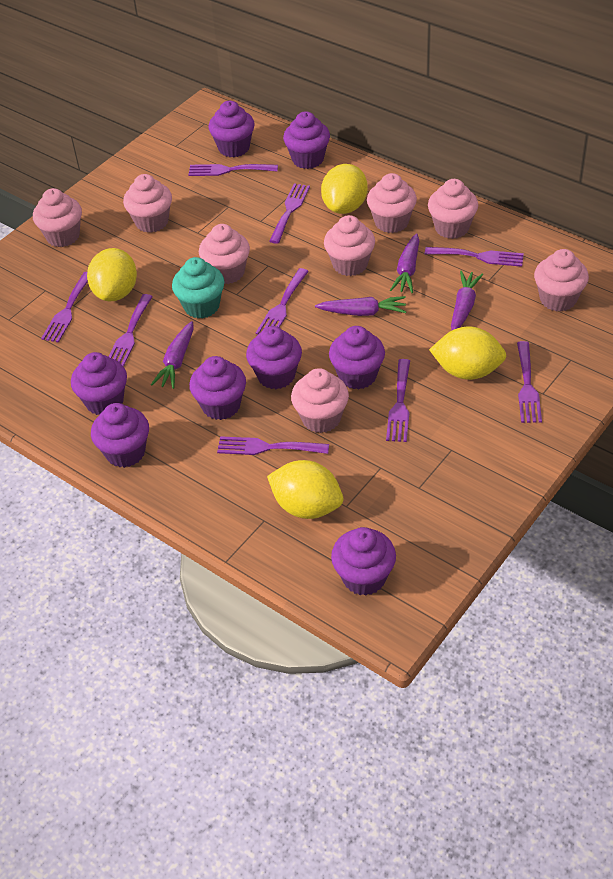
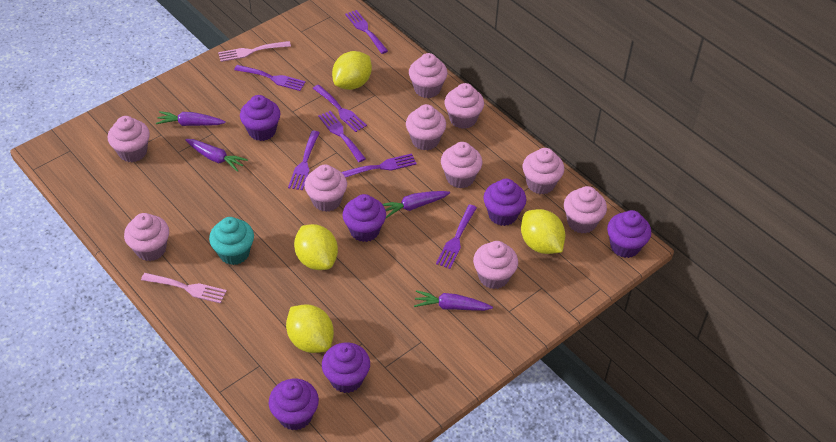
pink cupcake: [33,188,82,247] [123,174,172,233] [199,224,250,284] [291,368,349,433] [324,215,375,276] [367,173,417,233] [428,179,478,239] [534,249,589,312] = 8 -> [108,116,150,162] [124,213,169,261] [304,164,347,212] [406,104,446,150] [409,53,447,98] [441,142,483,188] [444,83,484,129] [473,241,518,289] [522,148,564,194] [564,186,607,234] = 10
pink fork: none = 0 -> [141,273,227,304] [218,41,291,62] = 2
purple cupcake: [71,352,127,415] [91,403,149,468] [189,356,246,420] [209,101,255,157] [246,326,302,389] [283,111,330,169] [329,326,385,390] [331,527,396,596] = 8 -> [240,95,280,141] [269,379,319,431] [322,342,370,393] [343,194,386,242] [483,179,526,226] [607,210,651,258] = 6
purple fork: [41,272,88,342] [108,294,153,367] [188,164,278,176] [217,436,329,455] [256,268,309,335] [269,183,310,244] [386,359,410,442] [425,247,524,267] [517,341,542,423] = 9 -> [234,65,306,91] [288,131,320,190] [313,85,367,132] [318,111,366,162] [342,154,417,178] [345,10,388,54] [436,205,477,269] = 7

